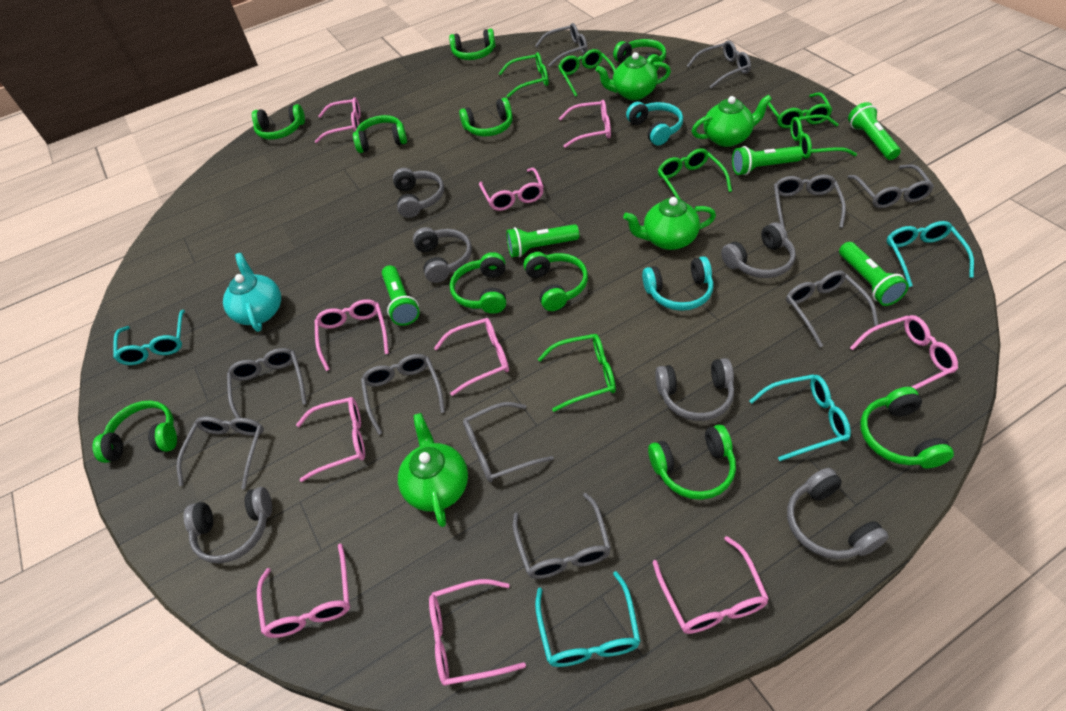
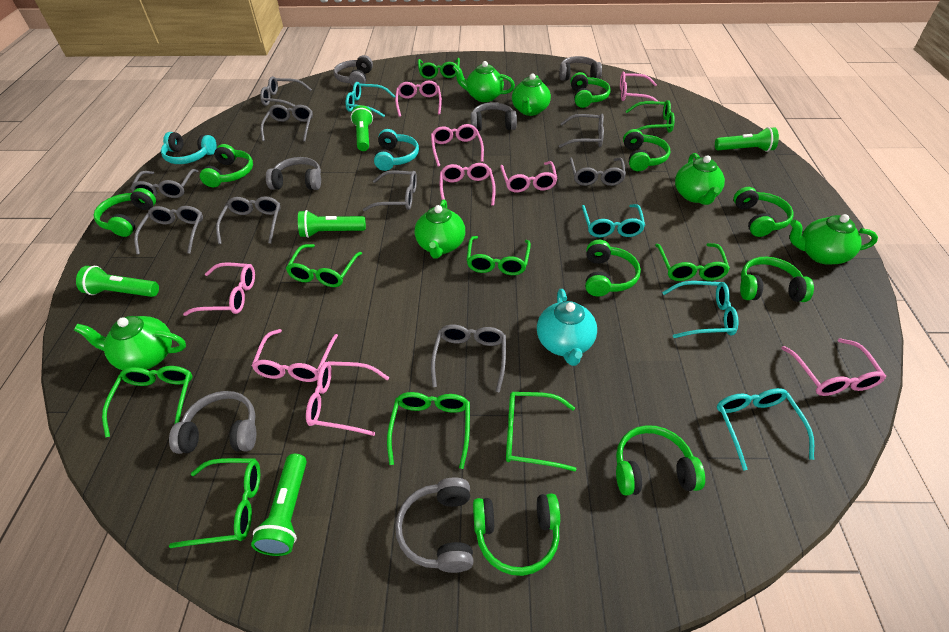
green glasses: [498,52,549,98] [538,334,616,412] [558,49,616,97] [658,148,732,199] [768,92,832,128] [790,114,857,159] = 6 -> [102,366,192,438] [169,458,260,548] [286,244,362,287] [387,392,470,469] [418,58,460,79] [466,236,531,275] [506,392,577,471] [625,100,675,133] [655,243,730,281] = 9
green headphones: [92,401,177,463] [252,104,305,140] [353,115,407,153] [449,28,496,60] [450,252,506,314] [459,97,513,136] [524,252,588,311] [613,39,666,71] [648,425,736,500] [860,387,954,468] = 10 -> [94,188,156,237] [200,144,253,187] [473,493,560,576] [571,72,611,108] [585,240,641,296] [616,425,705,496] [623,129,670,171] [734,187,793,237] [740,257,814,302] = 9
green teapot: [398,413,468,527] [596,52,671,100] [623,197,716,250] [692,95,772,147] = 4 -> [74,316,186,370] [415,199,465,259] [453,61,515,102] [512,73,551,116] [675,153,725,205] [790,214,878,265] = 6
grey glasses: [177,416,264,489] [227,348,307,418] [361,354,445,435] [463,402,554,482] [513,493,611,579] [535,23,588,67] [687,41,751,89] [774,175,846,228] [786,271,879,347] [848,164,934,208] = 10 -> [130,169,198,198] [134,206,203,255] [216,196,281,244] [260,76,312,107] [260,105,313,142] [363,170,417,211] [431,324,506,393] [559,114,604,148] [570,157,626,186] = 9
pink glasses: [257,543,350,638] [296,397,365,482] [315,97,361,143] [315,299,389,371] [429,579,526,686] [434,318,509,396] [479,168,544,211] [559,100,611,148] [652,536,769,634] [850,315,958,389] = 10 -> [183,262,255,316] [252,329,338,382] [306,361,389,436] [395,81,442,117] [431,124,484,167] [440,163,496,206] [500,161,558,193] [620,71,659,102] [782,338,886,396] = 9

